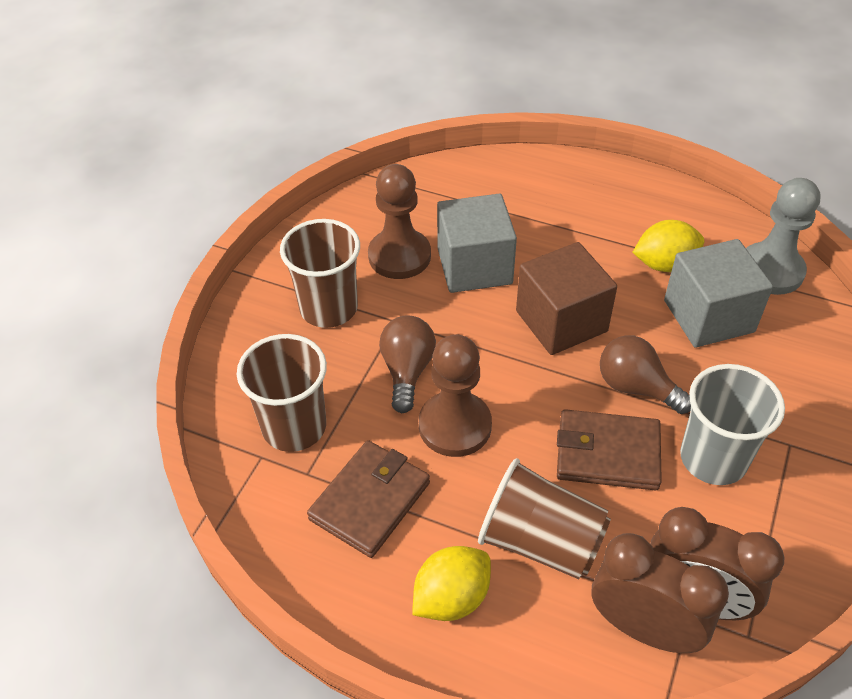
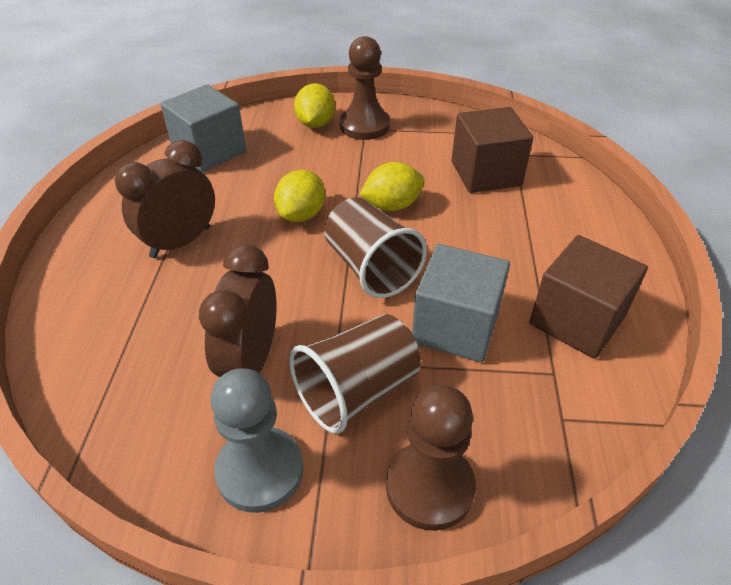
brown cube: [516,242,617,355] = 1 -> [452,107,533,193] [529,235,648,359] = 2
brown cup: [237,334,327,452] [280,219,360,328] [478,458,611,579] = 3 -> [289,314,421,434] [324,197,427,298] = 2
brown light bulb: [379,316,436,413] [600,335,691,414] = 2 -> none = 0
brown wallet: [307,440,430,558] [557,409,662,491] = 2 -> none = 0
grey cup: [680,364,785,485] = 1 -> none = 0
yellow lemon: [412,546,491,621] [632,220,704,272] = 2 -> [274,170,325,222] [294,83,335,128] [359,162,425,211] = 3

